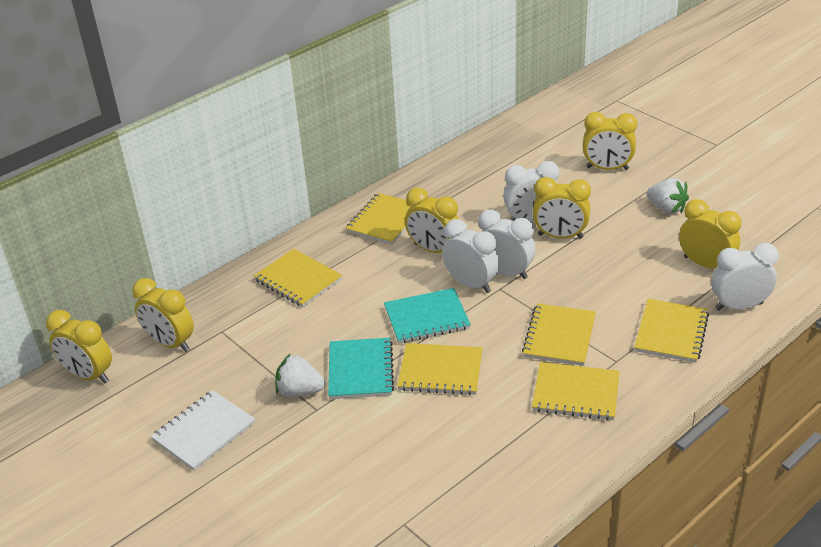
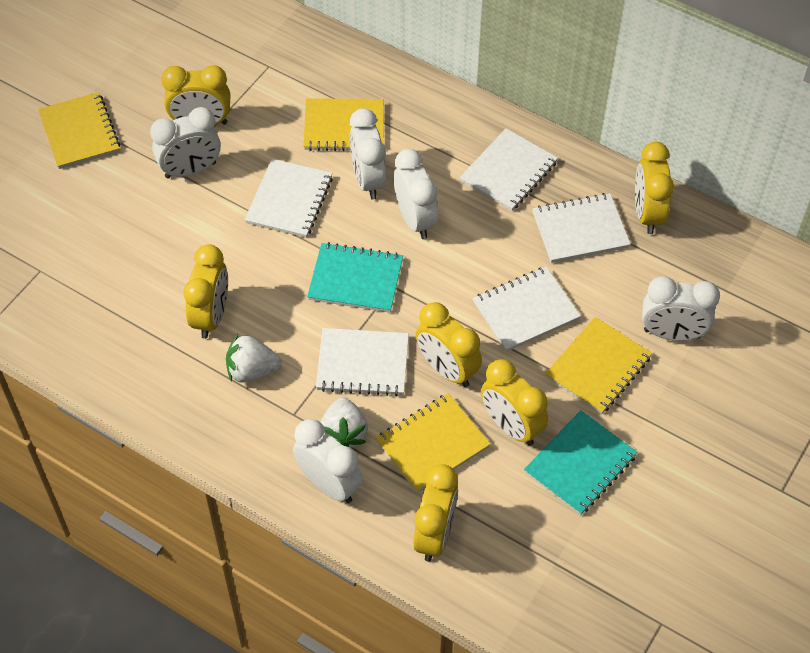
white clock: [442,219,499,293] [478,210,535,279] [503,161,559,222] [711,243,779,311] = 4 -> [150,107,221,179] [293,419,363,503] [350,108,386,199] [394,149,439,239] [642,276,720,341] = 5
white notebook: [151,390,255,471] = 1 -> [245,159,333,238] [316,328,409,396] [460,128,558,211] [473,267,581,352] [532,193,631,263] = 5
yellow notebook: [254,249,343,307] [346,193,411,245] [397,343,482,395] [522,303,596,366] [532,362,620,420] [634,299,709,363] = 6 -> [38,92,120,169] [303,98,384,151] [375,393,491,493] [545,317,652,414] = 4

